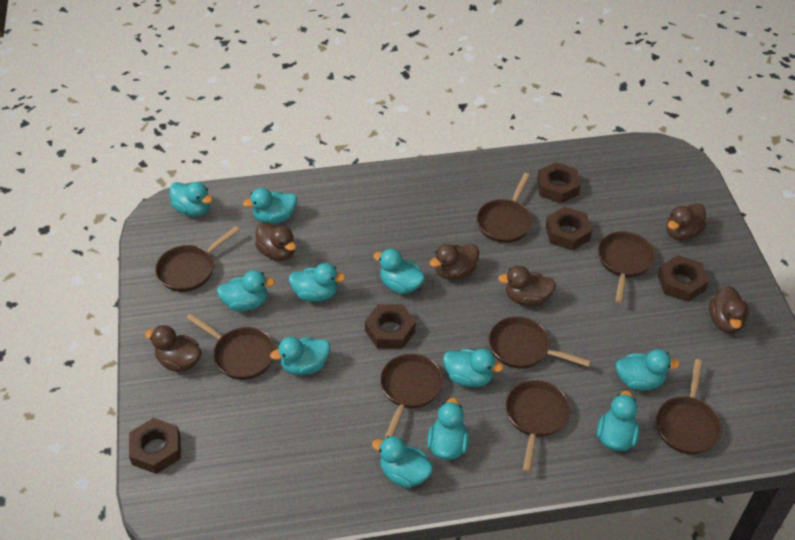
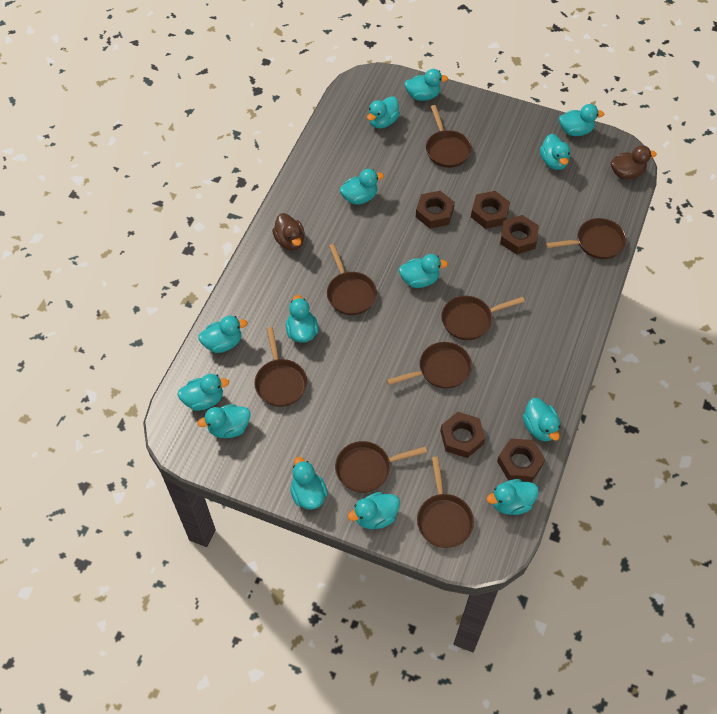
brown duck: [145,325,202,372] [255,222,296,261] [430,244,479,280] [498,266,556,306] [667,203,706,240] [709,286,749,334] = 6 -> [272,213,305,251] [611,145,657,180] = 2
turquoise duck: [169,182,213,216] [217,270,275,311] [243,188,297,224] [270,337,330,375] [289,263,346,302] [372,436,433,488] [373,249,425,294] [427,398,469,460] [443,349,504,387] [597,391,640,451] [616,349,680,391] = 11 -> [178,374,229,411] [197,404,250,438] [198,316,247,353] [286,295,318,343] [290,457,328,510] [340,169,384,205] [348,492,400,529] [367,96,400,129] [399,254,448,288] [404,69,448,101] [487,479,539,515] [523,398,560,441] [540,134,570,170] [559,104,604,136] = 14

